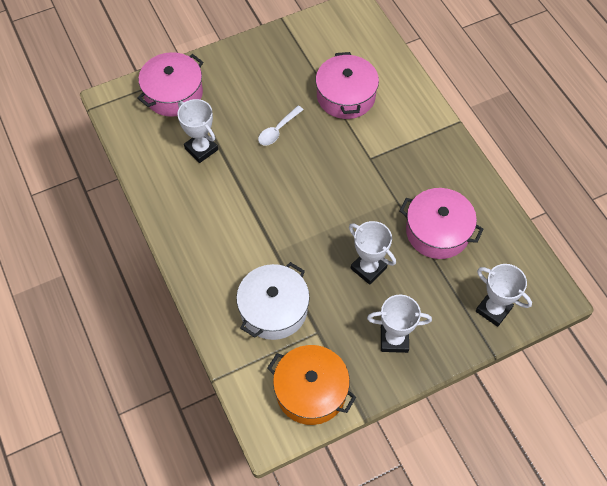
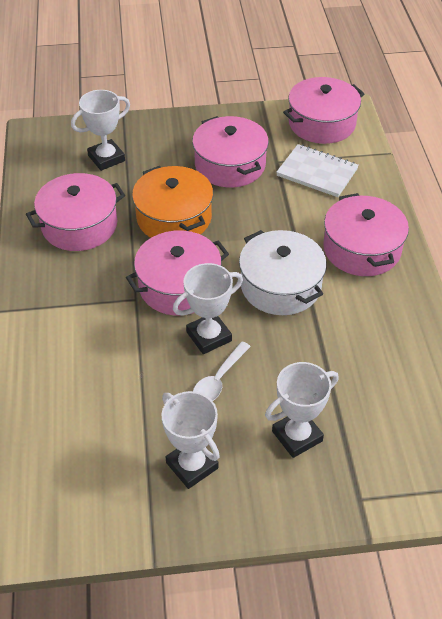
pink pot: [137,52,203,117] [316,52,379,119] [399,188,483,259] = 3 -> [26,173,125,251] [126,230,229,315] [192,116,269,187] [283,77,364,144] [323,193,409,276] = 5
white notebook: none = 0 -> [276,144,359,197] = 1

